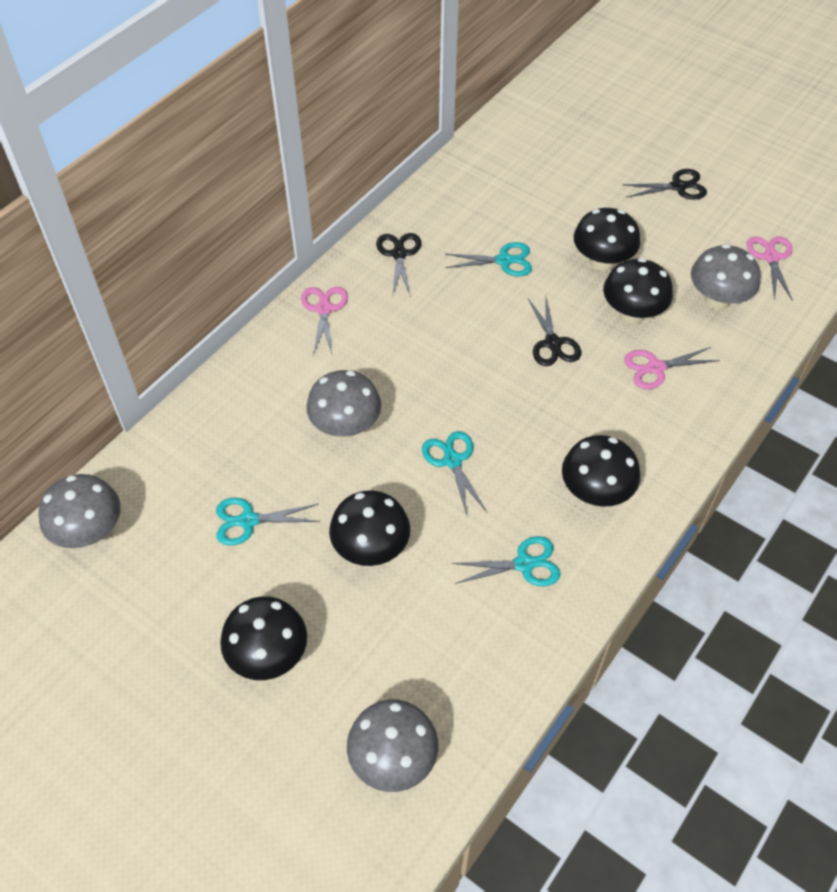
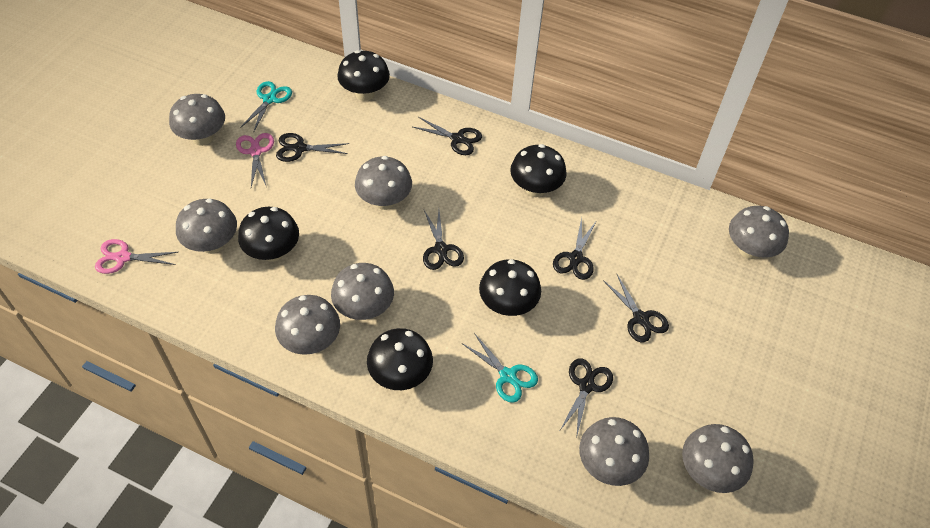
black scissors: [376,233,421,297] [528,294,581,366] [622,169,707,200] = 3 -> [276,133,349,162] [413,117,482,155] [423,210,464,270] [553,217,597,280] [560,358,613,439] [603,275,669,342] = 6
grey mushroom: [38,474,121,548] [306,370,381,438] [347,700,438,792] [691,244,761,310] = 4 -> [169,94,225,146] [176,198,237,254] [275,295,340,355] [331,263,394,320] [355,156,412,210] [579,417,649,486] [682,424,754,493] [729,206,789,259] = 8
pink scissors: [301,287,348,355] [624,347,720,389] [746,237,793,301] = 3 -> [95,239,178,274] [236,133,274,187] = 2
turquoise scissors: [216,498,320,546] [422,431,487,518] [446,242,532,276] [451,536,560,586] = 4 -> [240,81,292,133] [463,333,538,403] = 2

